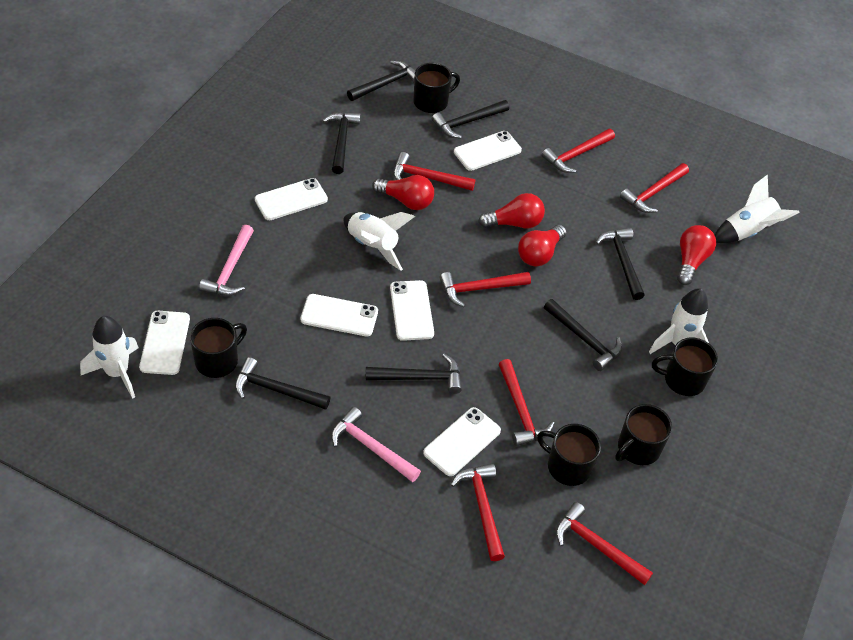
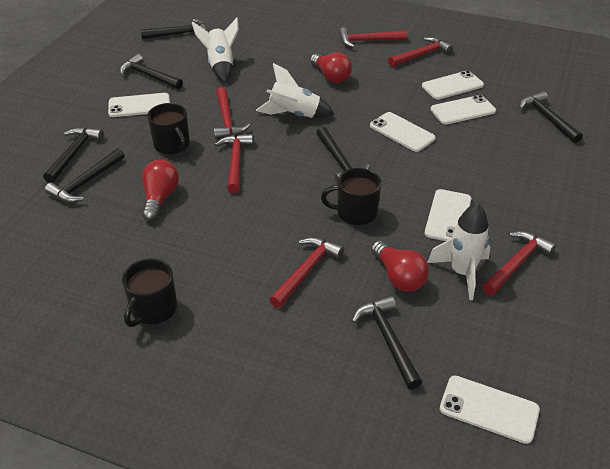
black mug: [190,318,247,378] [413,63,460,113] [537,424,601,486] [615,404,672,465] [652,338,718,396] = 5 -> [122,259,177,327] [147,103,190,154] [321,168,381,225] = 3
pink hammer: [199,225,254,296] [331,407,421,482] = 2 -> none = 0
red hammer: [393,152,476,191] [439,272,531,307] [451,463,505,561] [499,359,555,446] [542,129,615,173] [556,502,653,585] [620,163,689,213] = 7 -> [214,87,250,139] [215,134,253,193] [269,237,344,308] [339,27,407,48] [388,37,453,67] [482,231,556,295] = 6
red light bulb: [372,175,434,210] [478,193,545,228] [518,225,567,266] [677,225,716,285] = 4 -> [142,160,179,221] [310,52,352,83] [371,240,429,292] = 3
white rocket: [80,316,139,399] [344,212,415,271] [649,288,709,354] [715,174,800,243] = 4 -> [192,18,239,83] [256,63,335,118] [427,203,490,300] = 3

